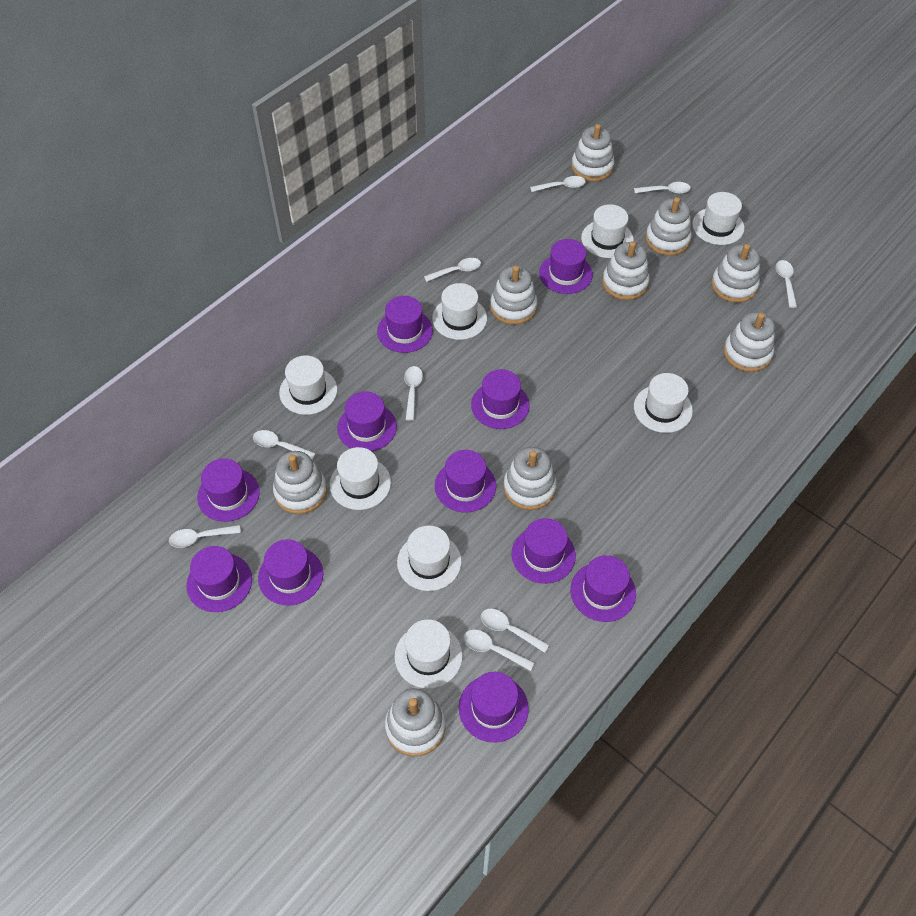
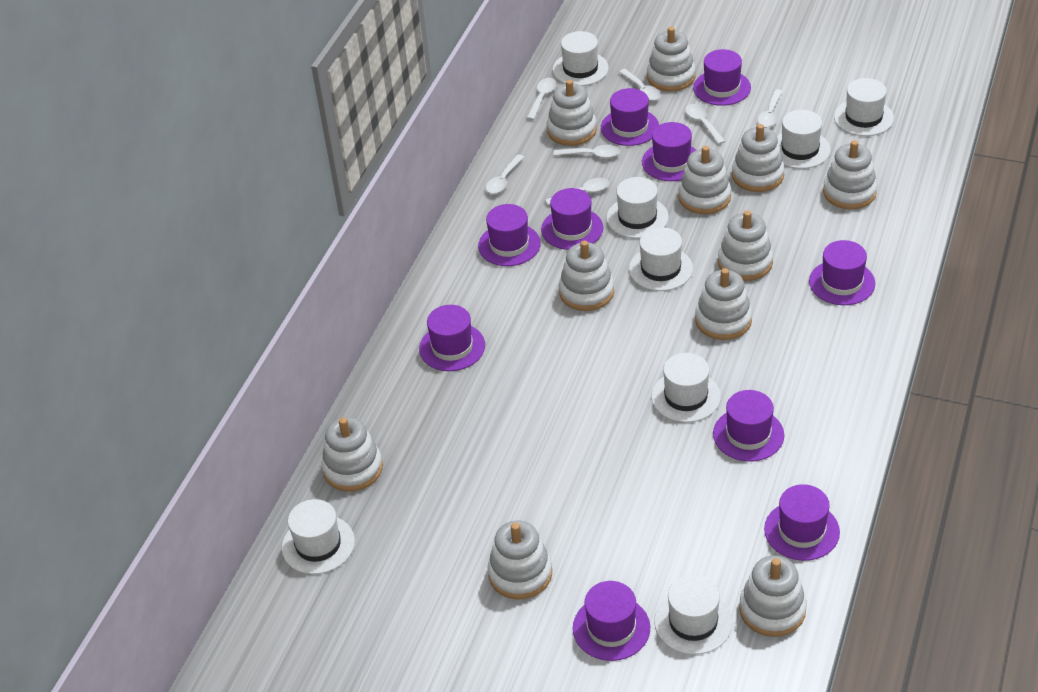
purple hat: [187,546,252,612] [197,459,260,522] [258,539,323,605] [337,391,397,451] [377,296,433,353] [435,450,496,512] [459,672,529,743] [471,369,530,429] [512,518,576,584] [539,239,593,294] [570,555,636,622] = 11 -> [419,305,485,371] [478,204,541,266] [541,188,603,250] [573,581,650,661] [601,88,659,146] [642,122,696,181] [693,49,751,106] [713,390,784,462] [764,484,840,561] [809,240,875,305] = 10
white spoon: [169,525,241,548] [253,430,316,460] [404,366,423,421] [424,258,481,282] [463,629,535,671] [481,609,549,653] [530,176,586,192] [634,182,691,194] [776,260,797,308] = 9 -> [486,154,524,194] [527,78,556,120] [545,178,609,205] [554,145,620,158] [619,69,661,101] [685,104,726,144] [758,89,783,127] = 7
white stacking toy: [273,451,327,514] [385,688,446,756] [490,266,537,325] [503,447,557,510] [571,124,614,182] [602,241,649,300] [645,197,692,256] [711,244,760,303] [723,312,775,372] = 9 -> [321,417,383,492] [487,521,552,599] [547,80,597,146] [559,240,614,311] [647,27,696,92] [678,146,731,214] [695,268,752,340] [718,211,773,281] [732,124,785,192] [739,556,807,637] [823,140,877,209] = 11

